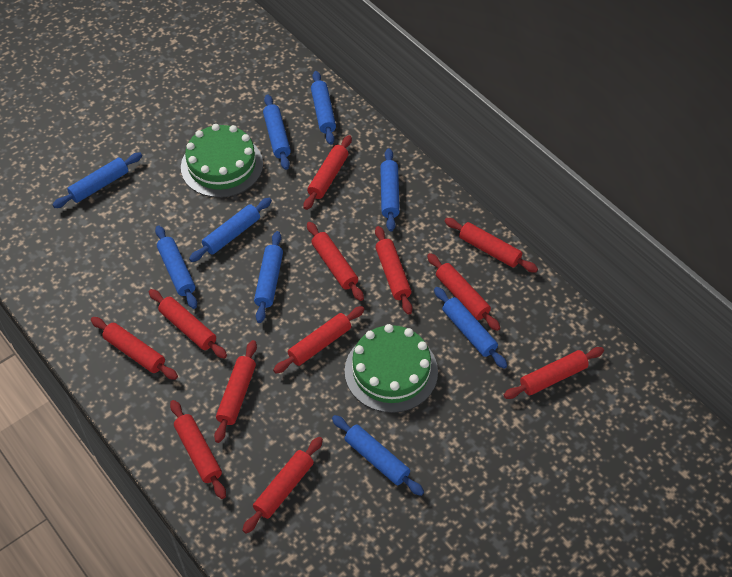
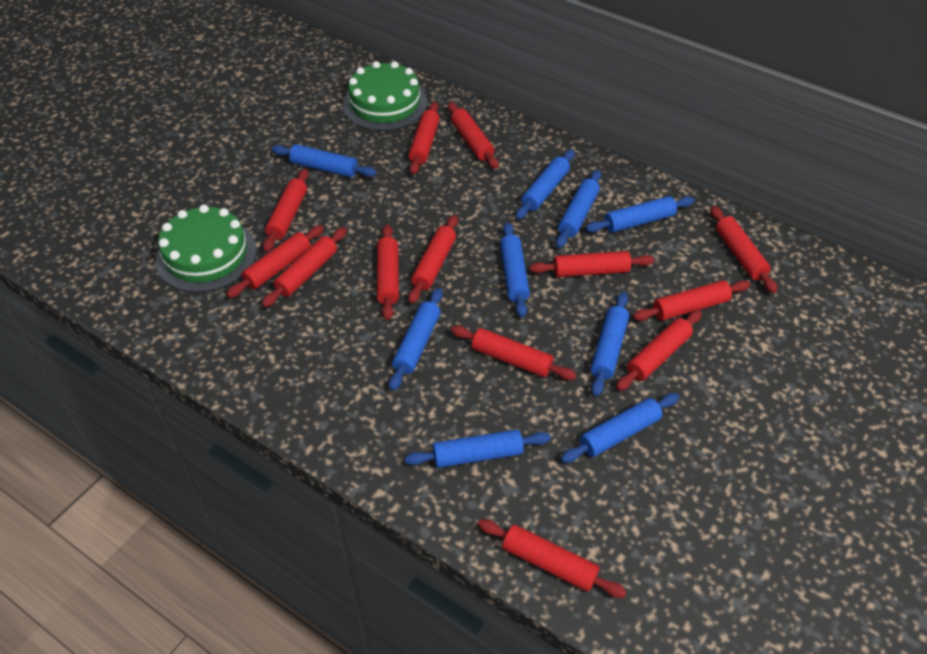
red rolling pin: [91,317,178,380] [149,289,227,359] [170,400,226,499] [214,340,257,443] [242,437,323,533] [273,306,365,373] [304,135,352,210] [307,222,364,301] [375,226,412,315] [427,253,500,331] [445,218,538,273] [504,347,604,399] = 12 -> [226,225,324,298] [262,227,347,307] [263,169,309,252] [377,224,399,320] [408,215,458,303] [409,102,440,174] [448,102,498,169] [451,325,577,380] [478,519,627,598] [530,251,655,277] [616,310,702,391] [633,280,751,321] [710,206,777,293] = 13

